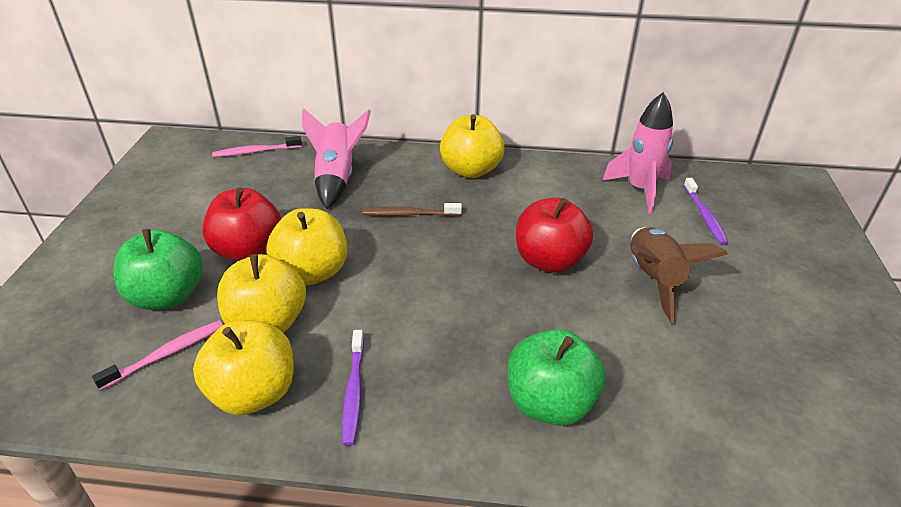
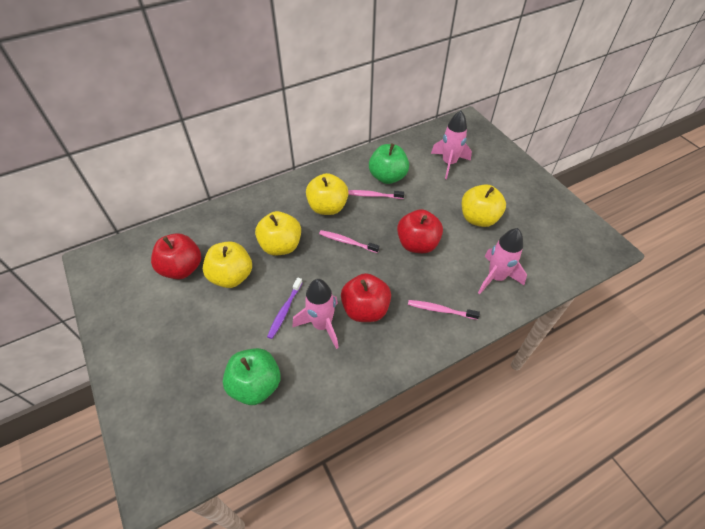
brown rocket: [631,227,728,324] = 1 -> none = 0
brown toothbrush: [362,203,462,216] = 1 -> none = 0
pink rocket: [302,108,371,209] [602,92,673,214] = 2 -> [292,279,339,349] [431,110,472,179] [478,228,527,294] = 3
pink toothbrush: [92,320,223,390] [212,136,302,157] = 2 -> [319,230,379,253] [348,190,404,199] [408,300,480,320] = 3
purple toothbrush: [342,330,364,446] [683,178,728,245] = 2 -> [267,278,303,339] = 1
red apple: [202,187,281,261] [516,198,593,273] = 2 -> [151,233,201,279] [341,273,391,322] [397,209,443,253] = 3

